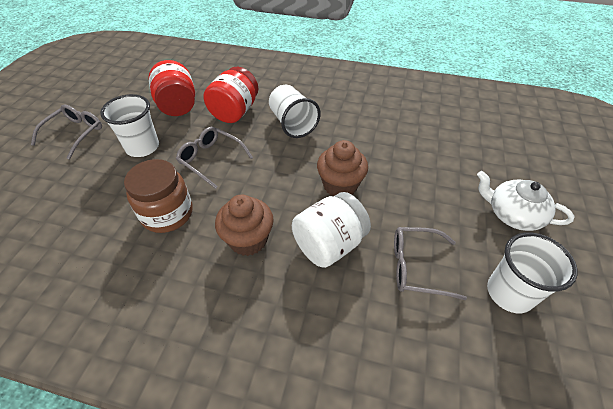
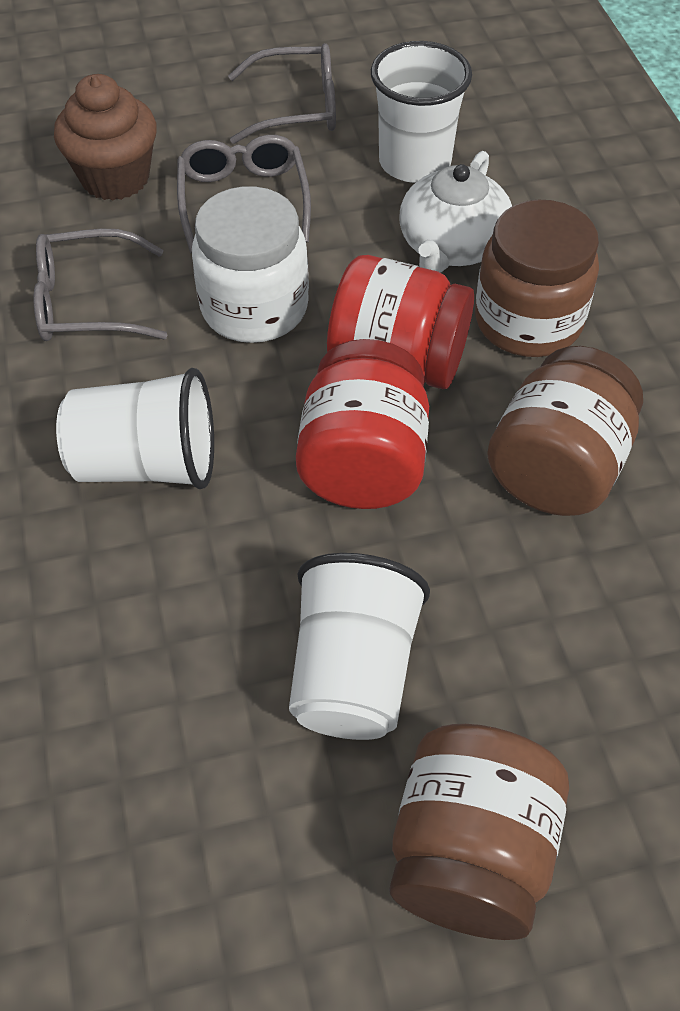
brown cupcake: [215,195,274,256] [317,140,368,197] = 2 -> [54,74,157,201] = 1
brown jar: [124,159,193,233] = 1 -> [389,724,569,940] [475,199,599,357] [487,346,643,516] = 3

